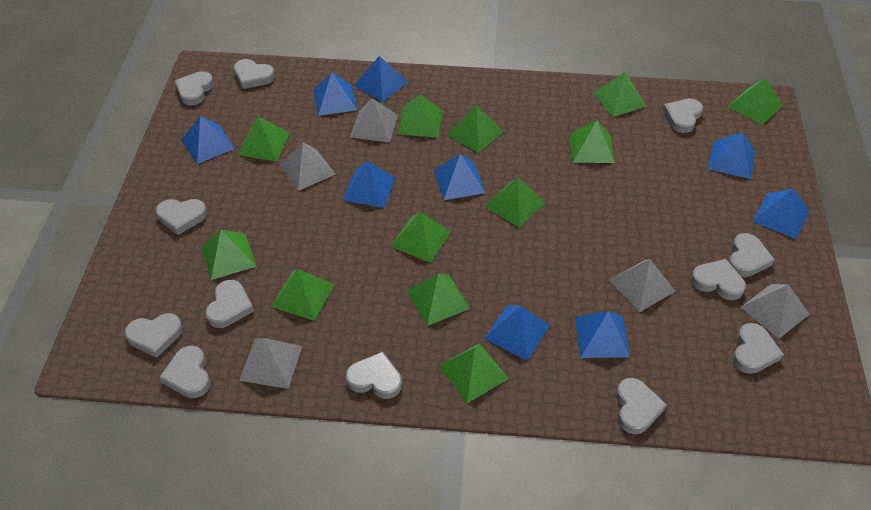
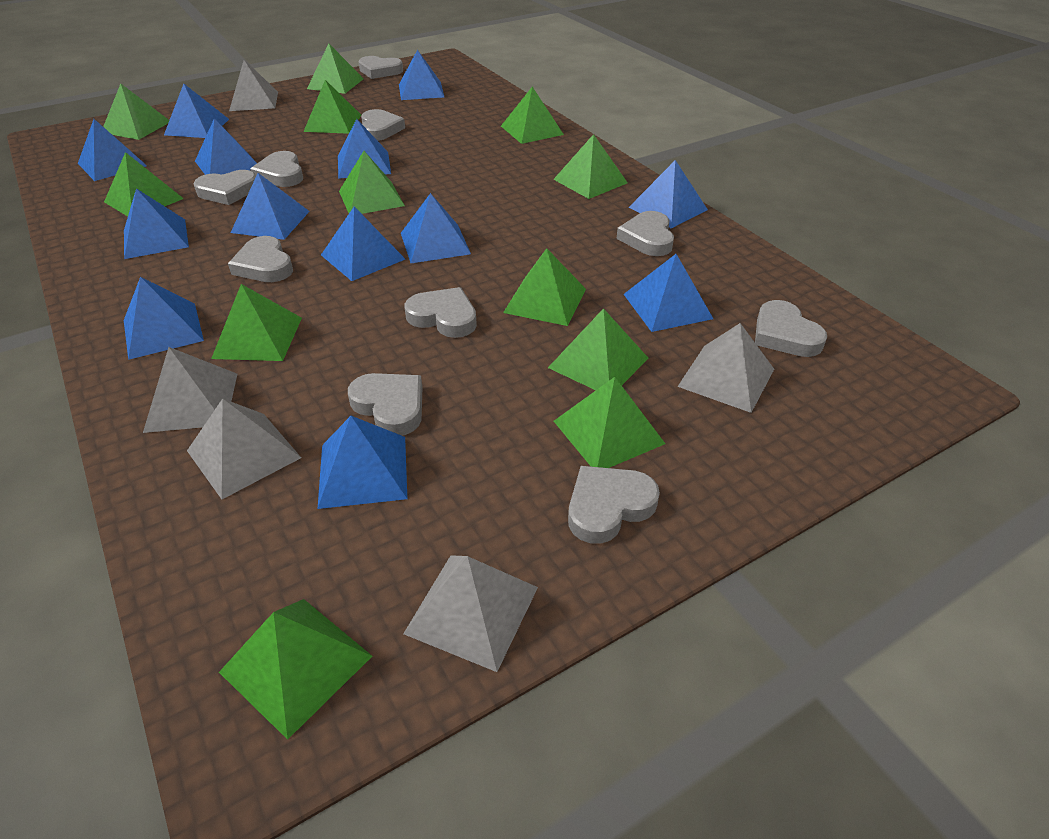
blue pyramid: [181,116,235,164] [313,72,357,116] [342,161,396,208] [354,56,408,102] [434,154,485,200] [484,305,550,360] [575,311,630,358] [708,132,755,179] [753,189,810,239] = 9 -> [78,119,147,181] [124,188,189,259] [124,277,204,360] [164,84,229,138] [195,118,257,175] [231,173,310,240] [318,416,407,509] [321,206,405,281] [338,119,391,179] [399,50,444,100] [401,193,471,263] [624,254,713,332] [629,160,708,228] = 13
grey heart: [125,313,183,358] [156,199,207,235] [159,346,210,398] [175,71,214,106] [205,280,254,328] [234,59,275,89] [346,352,402,399] [616,378,667,434] [663,98,703,133] [691,259,746,300] [729,233,775,277] [733,323,784,374] = 12 -> [194,170,256,205] [228,236,293,282] [250,151,303,187] [348,373,422,436] [358,56,403,79] [361,109,405,141] [405,287,477,338] [568,466,660,544] [617,211,674,256] [755,300,827,357] = 10

